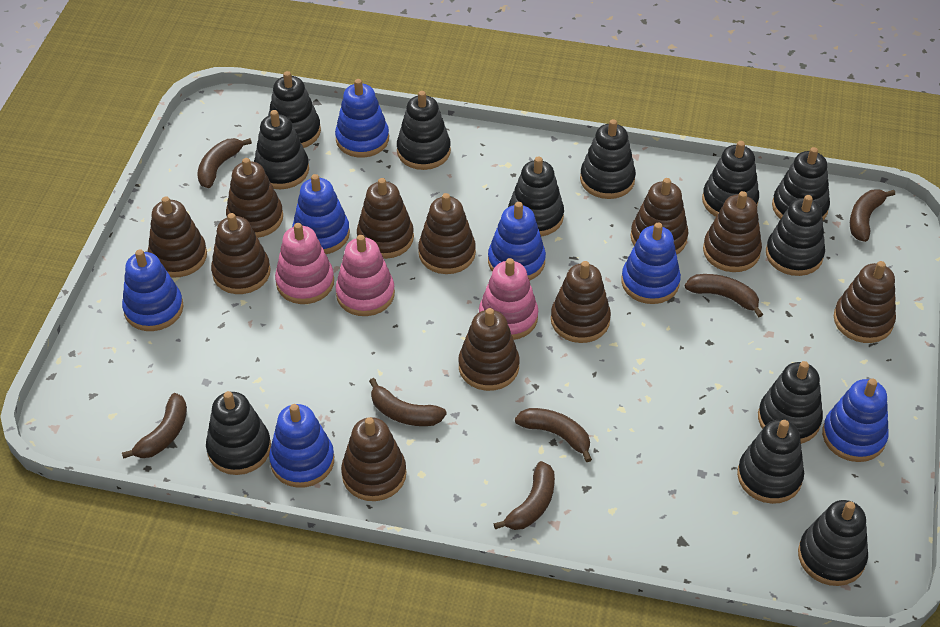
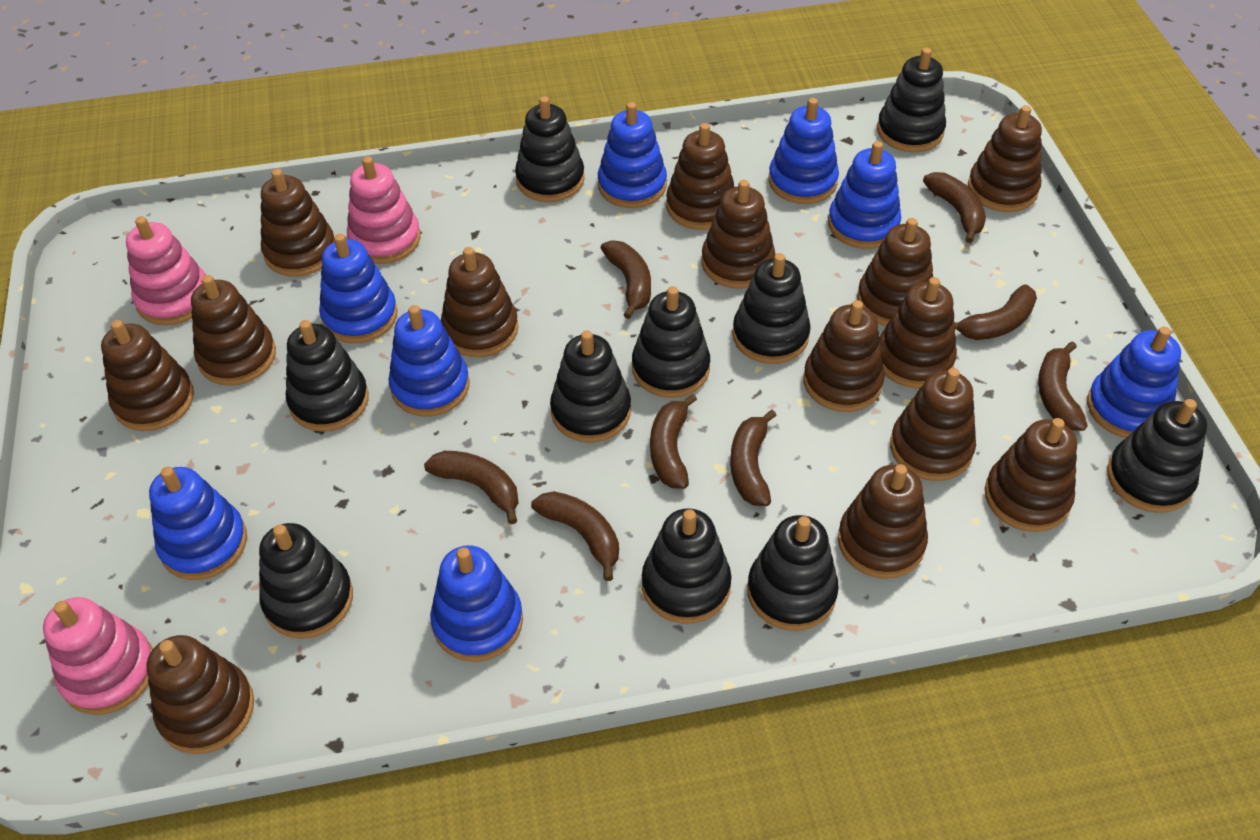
black stacking toy: [206,391,271,475] [254,110,309,189] [268,71,321,148] [397,91,451,170] [508,156,564,237] [580,119,636,199] [702,141,759,217] [737,420,804,504] [758,361,823,444] [766,195,825,276] [772,147,830,220] [798,500,868,586] = 12 -> [259,523,353,639] [286,320,369,432] [515,96,585,202] [550,330,631,443] [632,286,710,398] [642,508,732,624] [732,253,811,364] [747,515,839,631] [877,48,946,152] [1107,399,1207,513] = 10
blue stacking toy: [122,249,183,331] [269,404,334,488] [292,174,350,254] [335,79,389,158] [488,202,546,281] [621,223,681,304] [822,378,889,462] = 7 -> [149,467,247,580] [319,234,398,343] [388,305,470,417] [430,545,523,662] [598,102,667,208] [768,98,839,204] [828,141,901,249] [1087,327,1181,438] = 8
brown banana: [122,393,187,459] [197,138,252,188] [369,378,447,426] [494,461,555,530] [515,408,592,462] [685,274,763,317] [850,189,895,242] = 7 -> [424,451,518,524] [531,491,619,581] [601,240,651,319] [650,394,697,489] [730,410,777,506] [923,172,986,243] [954,284,1037,340] [1038,342,1088,431] = 8
brown stacking toy: [148,196,207,277] [211,213,271,294] [226,158,283,238] [341,417,406,501] [357,178,414,259] [418,193,476,274] [458,308,520,391] [551,261,611,343] [630,178,688,254] [703,191,762,272] [834,261,896,343] = 11 -> [101,320,194,431] [147,635,254,754] [191,275,276,386] [261,169,334,277] [441,247,518,357] [666,123,734,230] [701,180,775,289] [803,300,885,412] [838,464,928,579] [857,218,933,326] [879,277,957,389] [890,368,976,481] [968,105,1042,212] [985,418,1077,532] = 14

